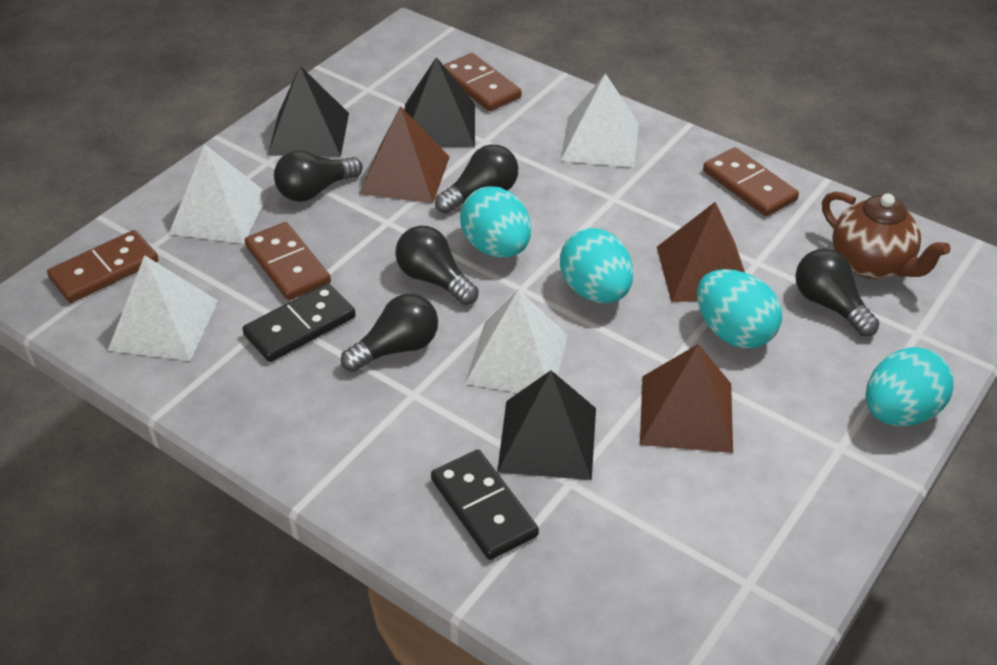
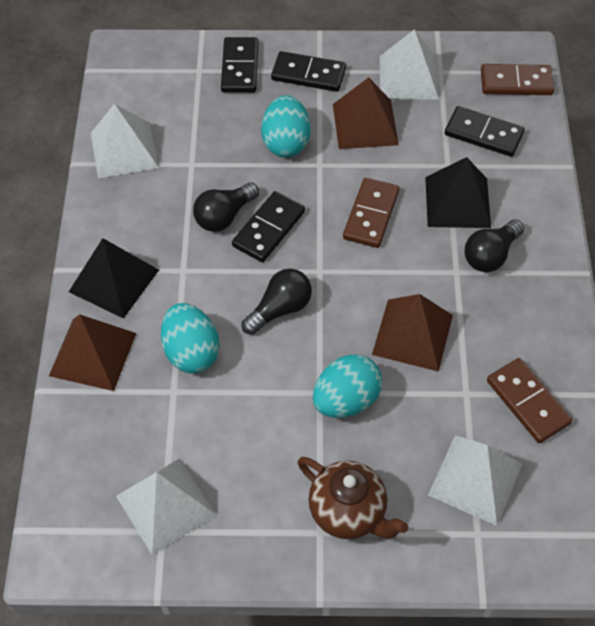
black domino: [242,283,356,362] [431,450,539,560] = 2 -> [221,37,258,93] [232,191,305,262] [271,51,346,92] [445,106,525,157] = 4
black light bulb: [274,151,363,202] [341,294,438,372] [395,226,479,305] [435,144,518,214] [796,249,879,336] = 5 -> [193,182,259,232] [241,269,312,335] [465,219,524,272] = 3
black pyramid: [268,66,349,157] [405,57,475,147] [497,370,596,480] = 3 -> [69,238,159,319] [425,157,491,228] = 2
brown domino: [47,230,159,303] [245,222,331,301] [443,53,522,111] [703,147,799,216] = 4 -> [343,178,399,248] [481,64,554,95] [487,358,572,443] = 3
turquoise egg: [460,187,531,258] [560,228,633,303] [697,269,782,349] [865,347,954,426] = 4 -> [161,303,220,373] [261,95,310,157] [313,354,382,418] = 3

